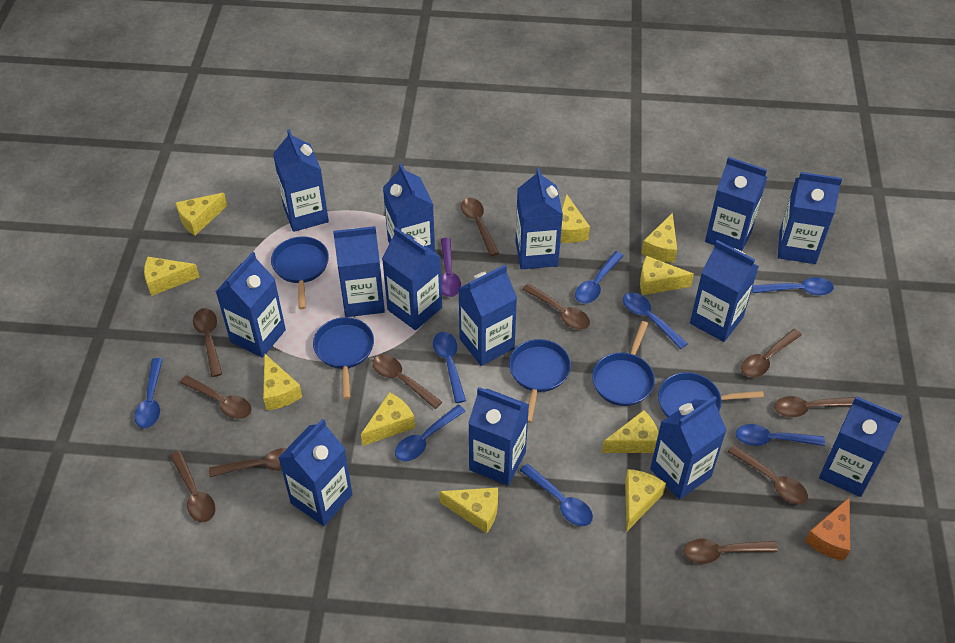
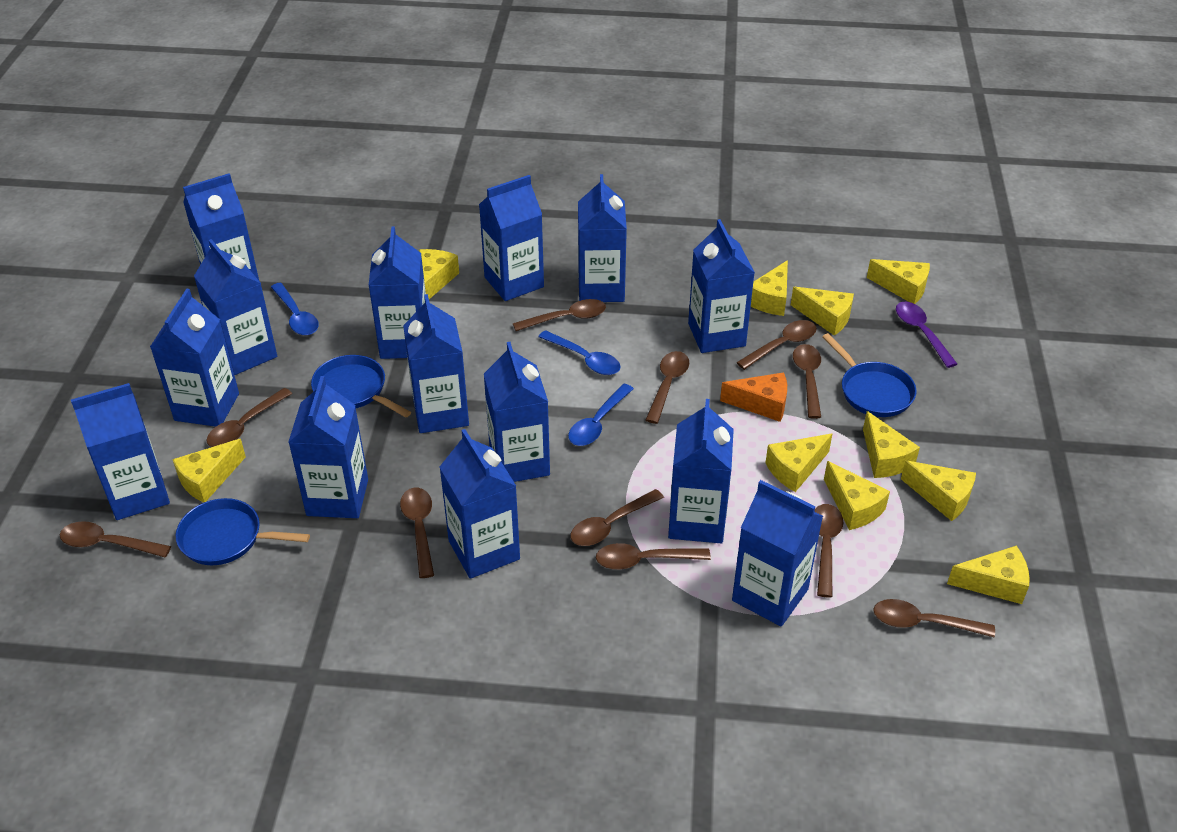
blue pan: [271,236,329,309] [313,317,374,399] [509,339,571,423] [592,321,655,406] [658,372,764,417] = 5 -> [176,498,310,565] [311,355,411,418] [822,333,917,417] = 3
blue spoon: [135,358,163,428] [395,404,465,461] [433,332,466,403] [520,464,593,526] [575,251,624,304] [623,292,688,349] [736,424,825,446] [752,277,834,295] = 8 -> [271,283,319,335] [538,330,620,375] [568,384,634,446] = 3

